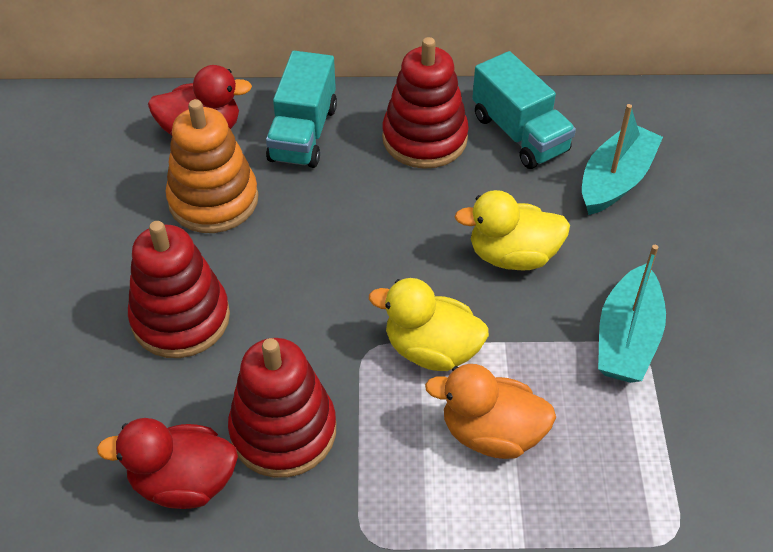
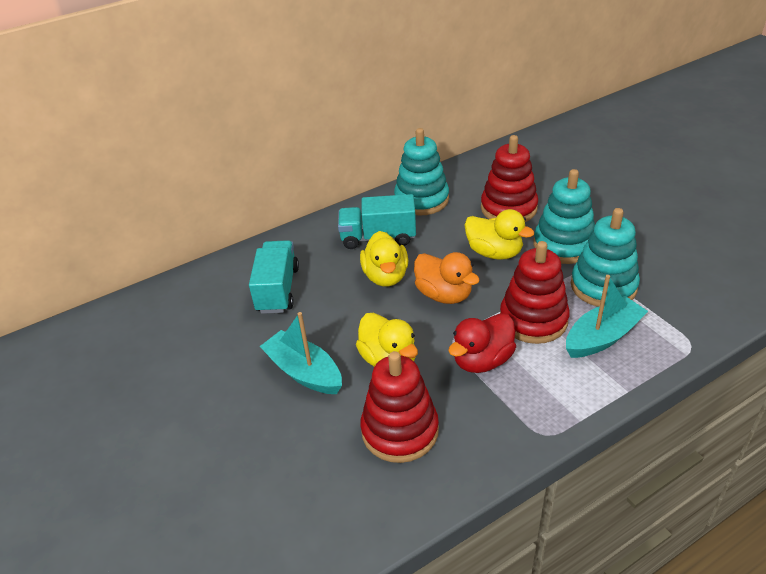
orange stacking toy: [166,99,258,233] = 1 -> none = 0
red duck: [97,418,238,509] [148,65,252,135] = 2 -> [448,313,516,373] = 1
turquoise stacking toy: none = 0 -> [394,128,449,216] [534,169,595,264] [571,208,640,307] = 3
yellow duck: [369,278,489,371] [455,190,570,270] = 2 -> [356,313,418,367] [360,231,408,287] [465,209,534,260] = 3

